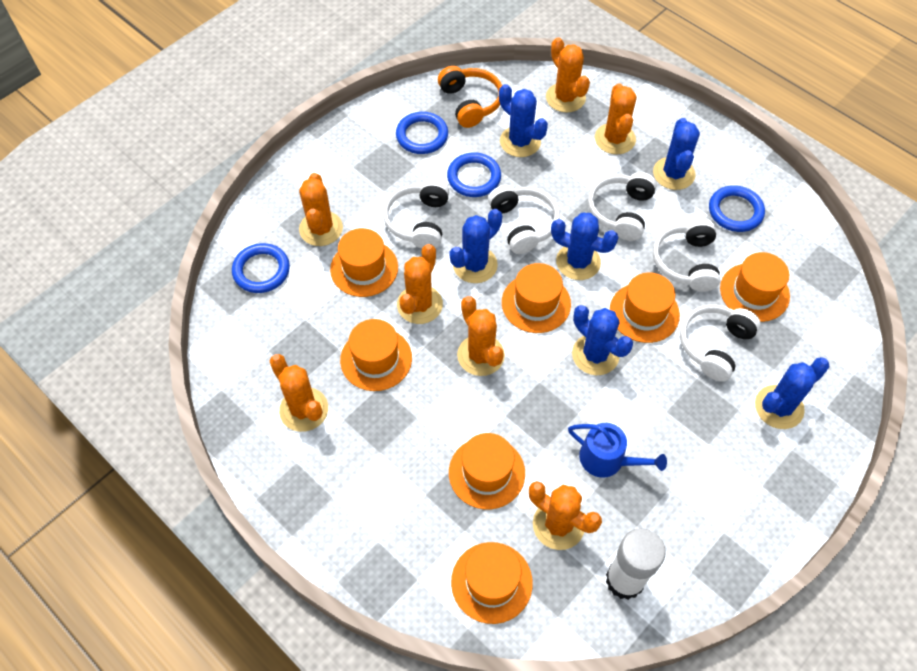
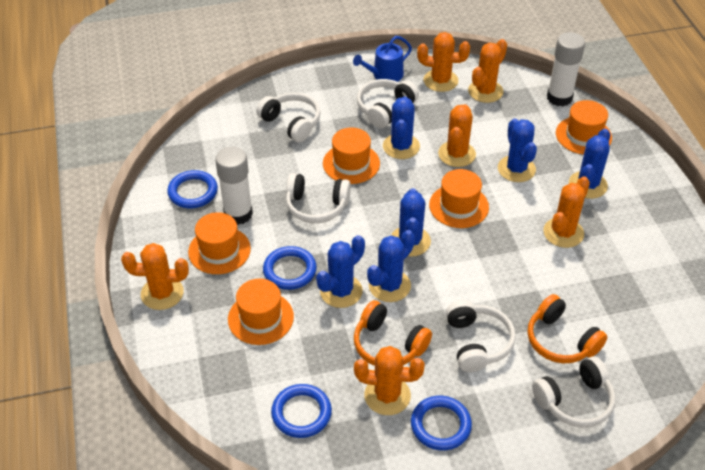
orange cactus: [270,354,328,432] [299,173,343,246] [397,244,443,324] [457,296,505,376] [529,481,602,550] [546,37,590,112] [595,83,637,154] = 7 -> [121,243,189,310] [354,346,425,415] [417,32,470,92] [438,104,476,167] [468,39,507,103] [543,176,590,248] = 6
orange hat: [330,228,398,297] [340,319,412,391] [449,433,525,509] [451,542,533,624] [502,263,571,333] [610,273,680,343] [720,252,790,322] = 7 -> [188,212,251,274] [228,278,294,345] [323,128,380,184] [429,169,489,228] [556,100,612,155] = 5
orange headphones: [438,66,502,128] = 1 -> [354,300,432,366] [527,294,607,363] = 2
white glue stick: [606,528,666,600] = 1 -> [215,147,253,225] [547,32,585,106] = 2

